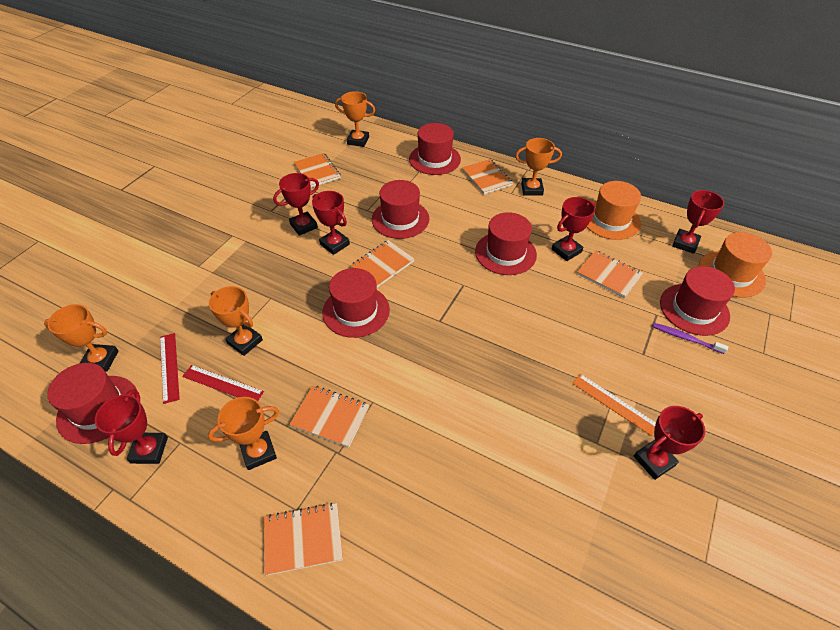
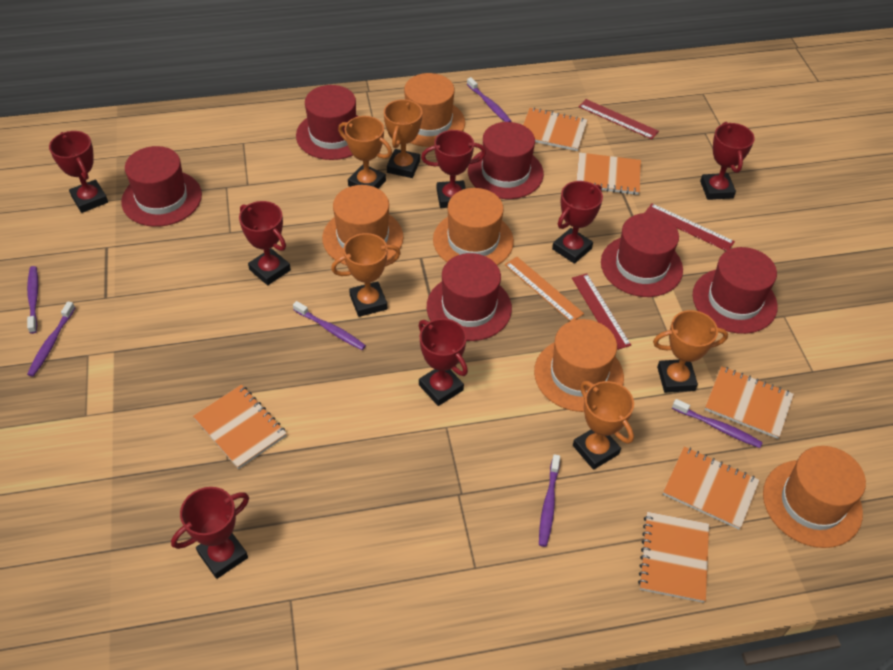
orange hat: [587,181,641,240] [699,232,772,297] = 2 -> [322,185,404,265] [404,73,465,147] [433,188,514,265] [534,319,624,412] [763,446,866,548] = 5
purple toothbrush: [653,323,728,354] = 1 -> [27,266,38,334] [27,301,75,377] [293,301,366,350] [467,77,512,122] [539,454,560,547] [672,399,763,448] = 6
red ruler: [160,333,180,404] [182,365,264,401] = 2 -> [572,273,631,350] [579,99,659,139] [645,204,735,251] = 3
red trophy: [95,389,168,464] [273,173,319,236] [312,191,350,255] [551,197,595,261] [634,406,705,480] [672,190,724,254] = 6 -> [49,131,108,213] [171,487,249,579] [239,201,291,285] [419,318,468,406] [421,130,486,208] [552,181,603,264] [700,122,755,200] = 7

